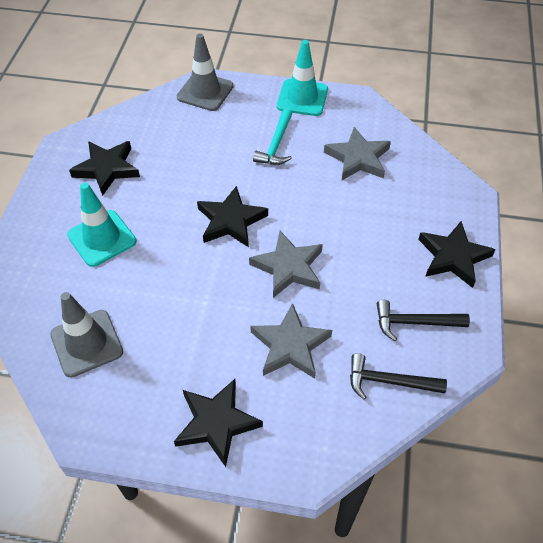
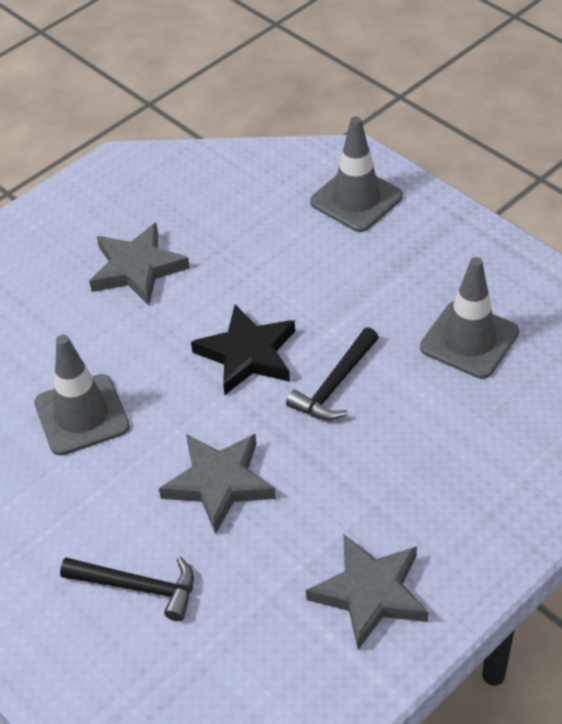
black star: [69,141,140,196] [174,379,263,467] [197,186,268,247] [418,221,496,288] = 4 -> [191,304,295,395] = 1
grey traffic cone: [50,292,123,378] [177,33,234,111] = 2 -> [34,335,130,456] [310,116,403,232] [420,257,519,379] = 3
turquoise hammer: [253,109,292,165] = 1 -> none = 0
turquoise traffic cone: [67,183,136,267] [277,40,328,116] = 2 -> none = 0

